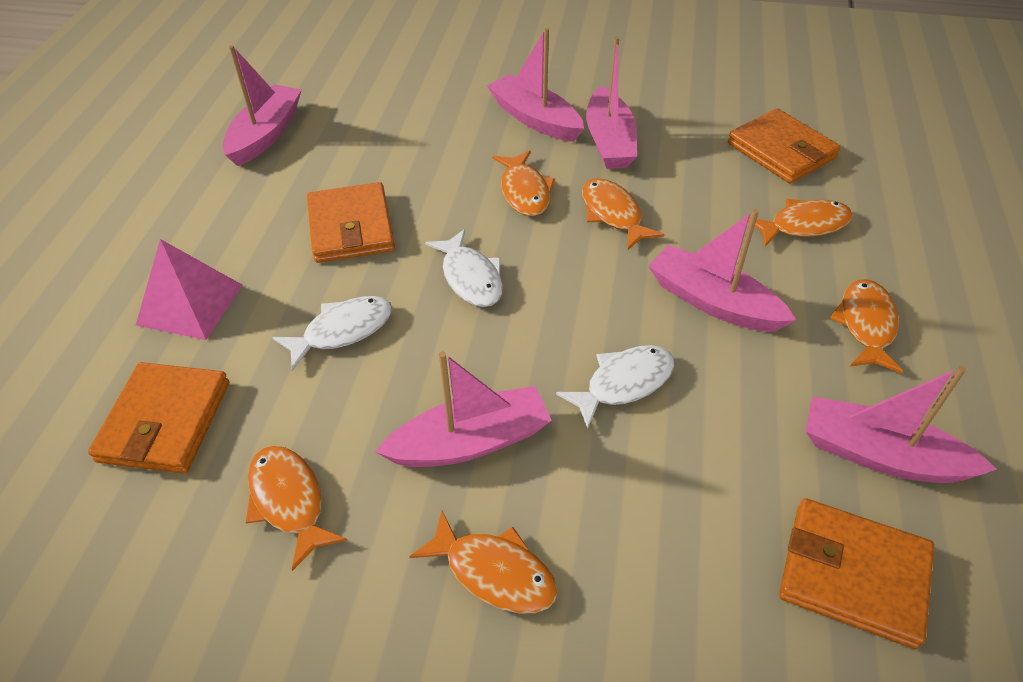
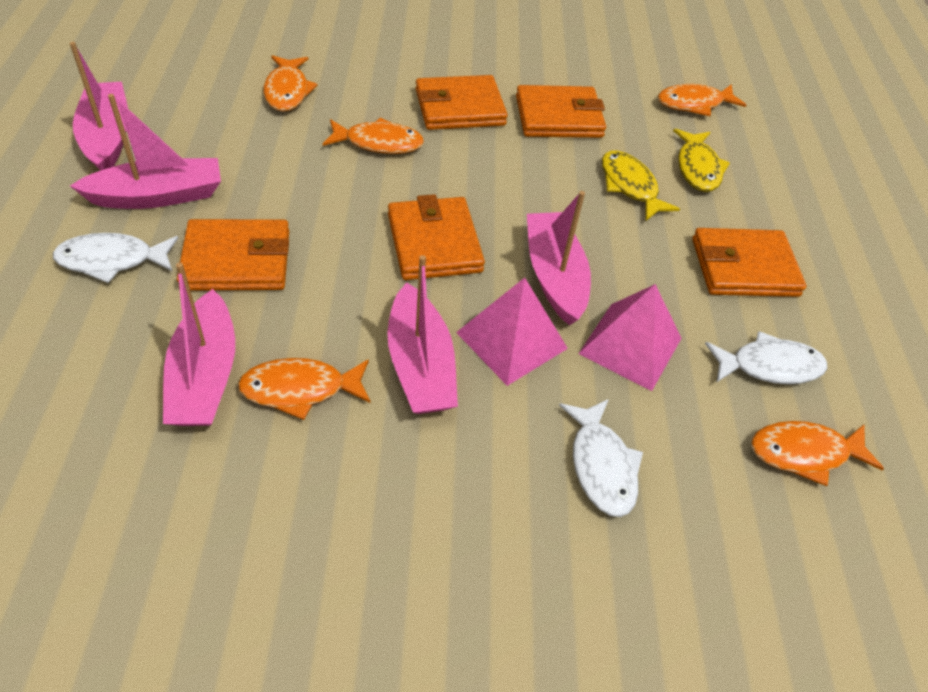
orange fish: [246,446,347,571] [409,510,558,613] [492,151,555,216] [582,178,665,250] [748,199,853,247] [829,279,903,374] = 6 -> [238,358,371,420] [264,55,318,111] [323,118,424,154] [658,84,746,116] [751,421,884,486] = 5
orange wallet: [88,362,229,474] [307,182,395,263] [728,108,841,183] [779,498,934,649] = 4 -> [177,219,289,290] [388,194,485,280] [416,75,508,130] [516,85,606,138] [692,228,806,297] = 5
pink boat: [223,45,302,166] [375,352,552,467] [487,28,584,142] [586,37,637,169] [648,209,796,332] [805,366,997,483] = 6 -> [70,42,128,171] [70,94,221,209] [163,263,235,426] [387,255,458,414] [527,191,591,326] = 5
pink pyramid: [136,239,243,340] = 1 -> [456,278,568,386] [579,284,682,391] = 2
yellow fish: none = 0 -> [602,150,680,221] [673,128,730,192] = 2

